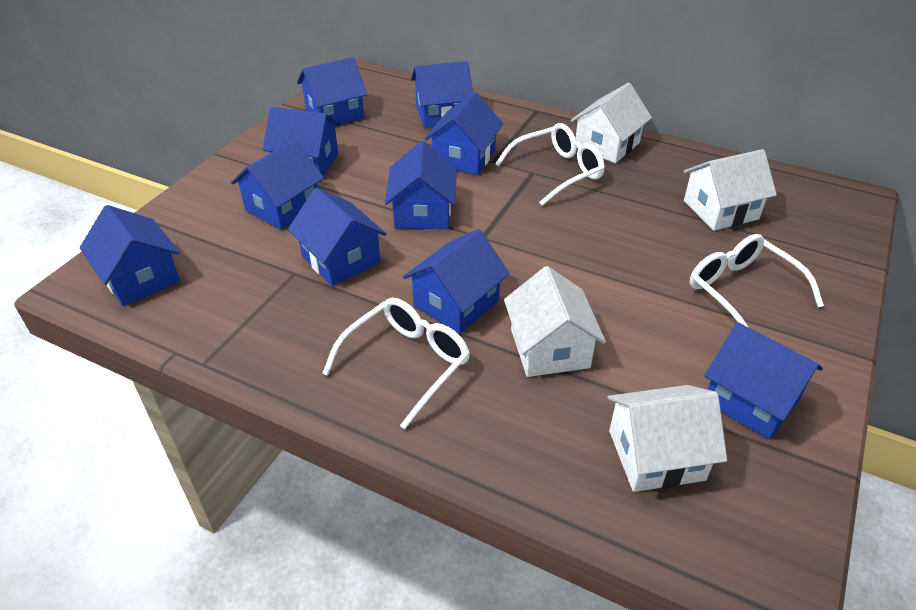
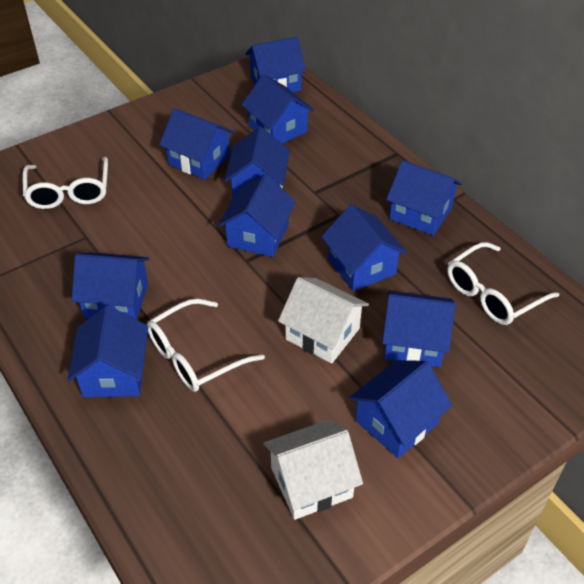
blue house: [80,205,180,306] [231,140,324,230] [263,107,340,177] [288,188,387,286] [297,57,367,124] [385,141,457,229] [403,229,510,334] [411,61,473,128] [425,92,503,175] [704,322,823,440] = 10 -> [67,305,148,397] [71,252,149,320] [159,108,234,180] [218,174,296,257] [225,127,290,199] [242,74,314,144] [245,37,306,92] [321,205,407,291] [349,360,452,458] [382,291,456,367] [386,160,462,236] = 11
white house: [504,266,606,377] [571,83,652,163] [608,385,727,492] [683,149,777,231] = 4 -> [264,419,363,520] [278,277,369,363] = 2

